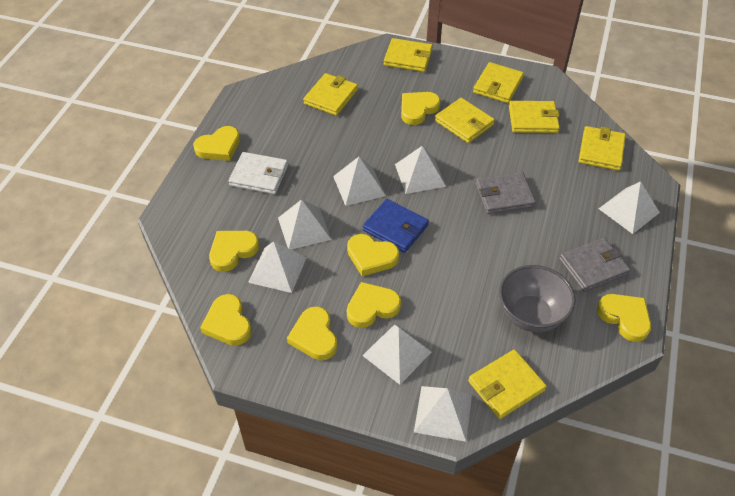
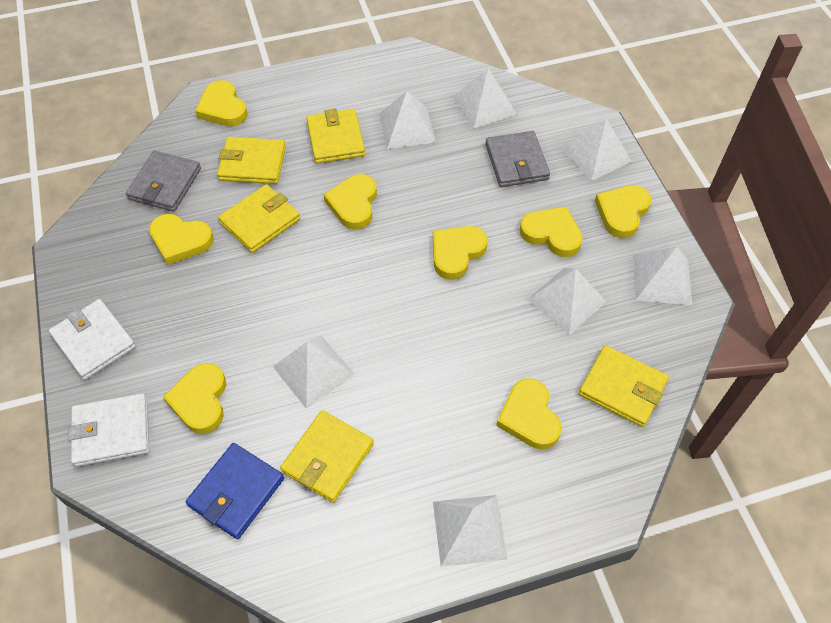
grey bowl: [499,265,575,332] = 1 -> none = 0
white wallet: [229,152,288,194] = 1 -> [49,299,136,380] [68,393,149,467] = 2
yellow wallet: [303,73,358,116] [384,38,433,72] [435,98,495,143] [468,349,547,419] [473,62,524,103] [509,101,560,133] [579,126,626,171] = 7 -> [217,137,286,184] [218,184,300,253] [280,410,374,503] [307,108,365,164] [579,345,669,427] = 5

